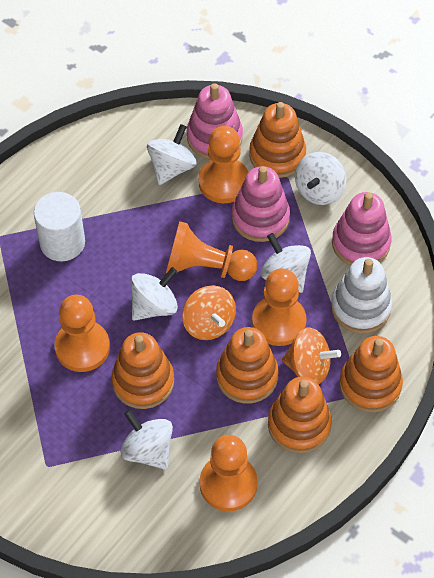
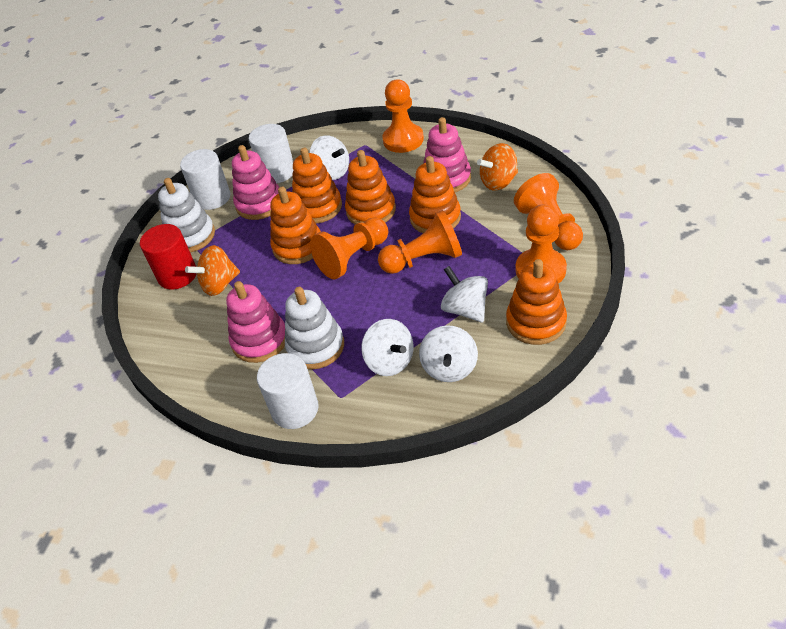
red cylinder: none = 0 -> [140,224,197,290] = 1
white cylinder: [34,192,85,261] = 1 -> [180,149,231,210] [249,124,293,183] [257,353,319,429] = 3
white spinning top: [120,409,173,470] [130,267,178,321] [147,124,197,185] [260,233,311,293] [295,152,346,205] = 5 -> [309,135,349,180] [362,319,414,376] [419,325,478,382] [441,266,488,322] = 4
white stacking toy: [331,257,392,333] = 1 -> [158,178,215,253] [285,287,344,369] = 2

